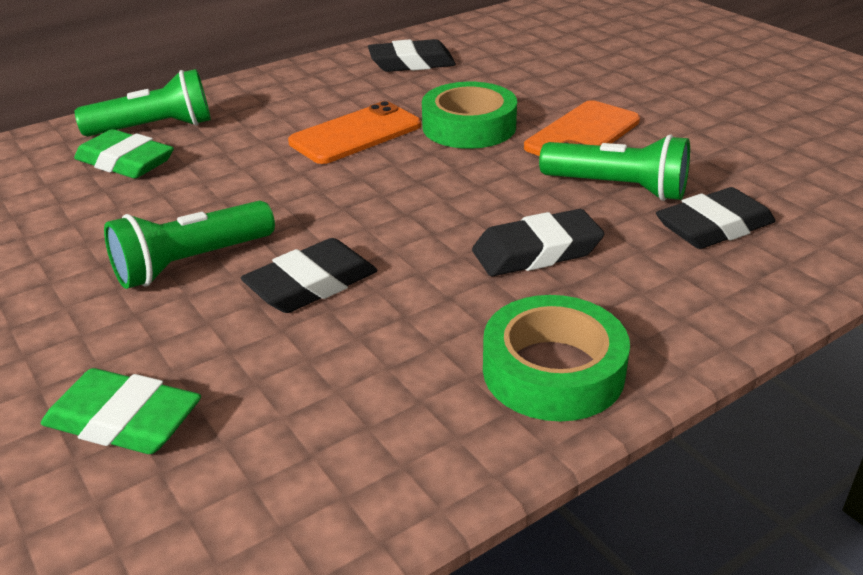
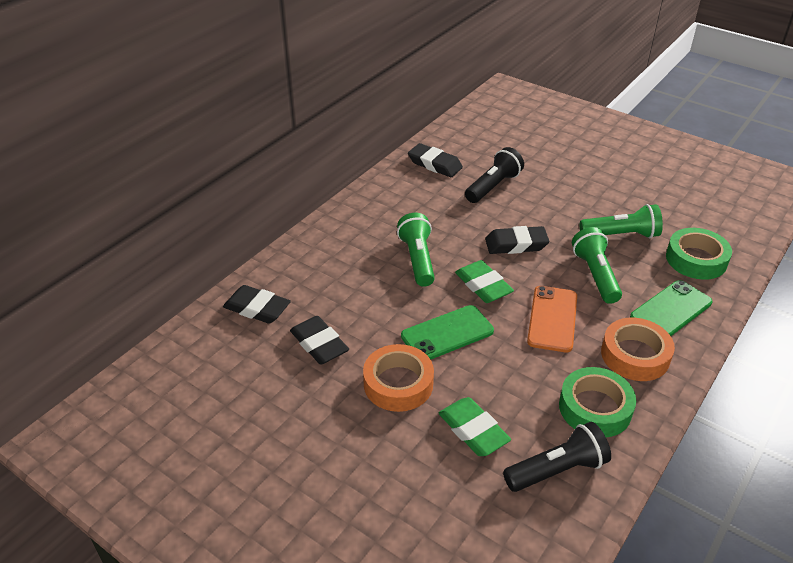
black flashlight: none = 0 -> [465,147,524,203] [503,422,611,492] = 2
green phone: none = 0 -> [401,305,494,360] [630,280,712,336] = 2
orange phone: [288,101,421,164] [524,100,640,156] = 2 -> [527,286,577,353] = 1
orange tape: none = 0 -> [363,344,434,412] [601,318,675,381] = 2

